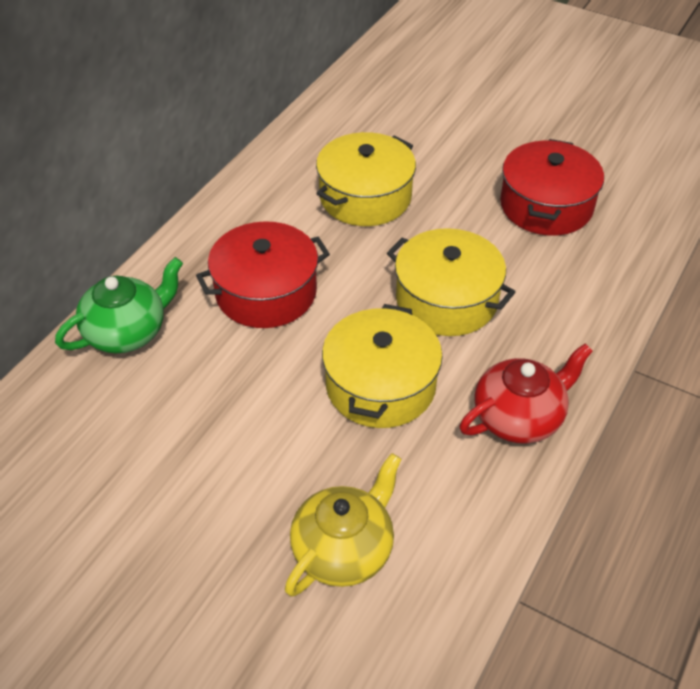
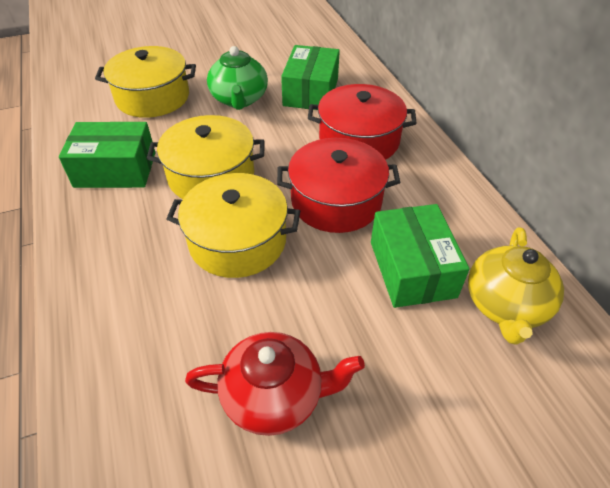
green box: none = 0 -> [59,122,156,188] [281,45,340,110] [371,204,469,308] = 3

